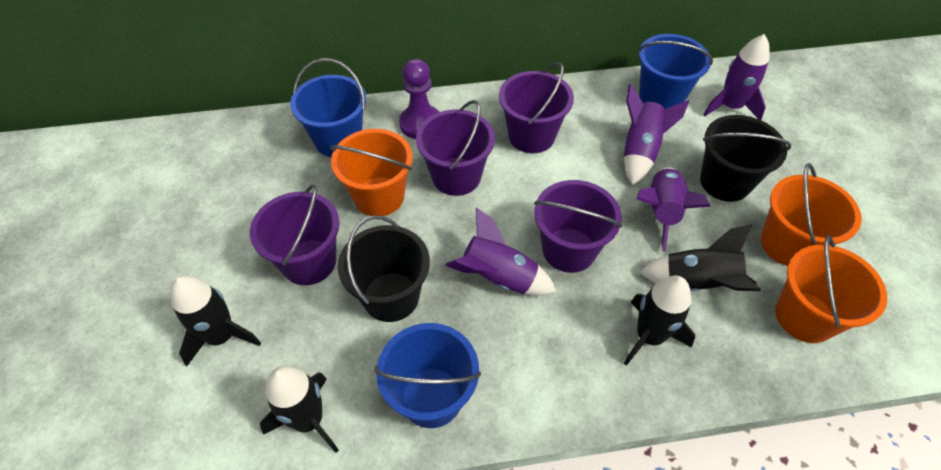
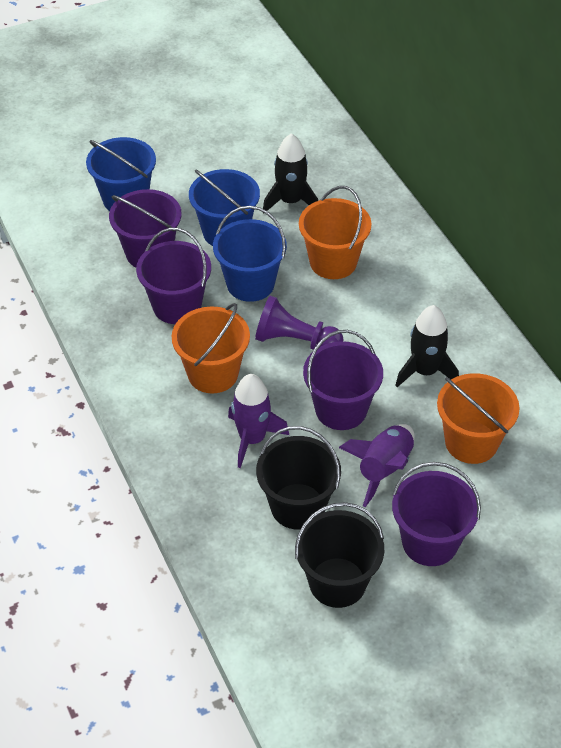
black rocket: [171,276,261,366] [260,366,339,453] [624,276,695,366] [639,224,761,291] = 4 -> [263,133,318,211] [395,305,459,387] = 2
purple rocket: [445,208,556,296] [624,84,689,185] [637,167,711,251] [703,34,770,120] = 4 -> [228,374,289,468] [339,424,414,507] = 2

